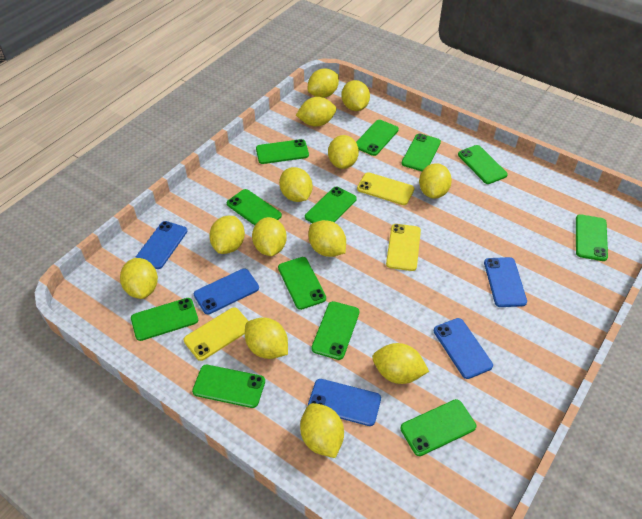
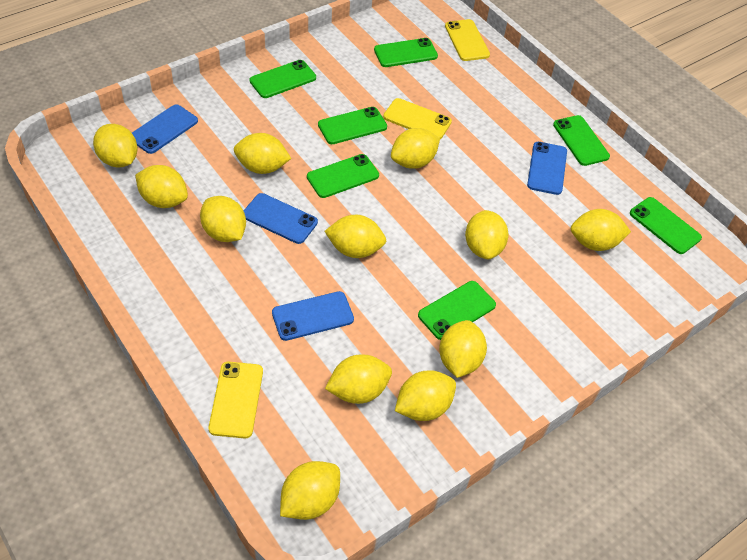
blue phone: [135,221,187,269] [194,269,259,314] [308,379,381,426] [434,318,493,379] [484,257,527,307] = 5 -> [132,104,198,154] [244,193,318,244] [272,291,354,341] [527,142,567,195] = 4
green phone: [131,298,198,341] [192,365,265,408] [227,189,282,225] [256,139,309,164] [278,257,326,310] [305,187,357,223] [311,301,360,360] [356,120,399,156] [400,399,476,456] [401,134,441,171] [458,145,508,184] [576,214,608,261] = 12 -> [250,60,316,98] [307,154,379,198] [318,107,387,144] [374,38,438,67] [418,281,496,340] [553,115,610,166] [630,197,702,254] = 7
yellow lemon: [120,258,158,299] [209,216,245,254] [245,317,288,359] [252,217,287,256] [279,167,313,202] [296,97,336,127] [300,403,344,458] [308,68,339,98] [309,220,346,257] [328,135,359,169] [342,80,370,111] [372,343,429,384] [419,163,452,199] = 13 -> [93,124,138,168] [135,165,188,208] [200,196,246,242] [234,133,291,174] [280,461,340,520] [324,215,386,258] [325,354,392,404] [391,128,440,169] [395,370,456,421] [439,320,487,378] [465,210,508,259] [571,209,631,251] = 12

